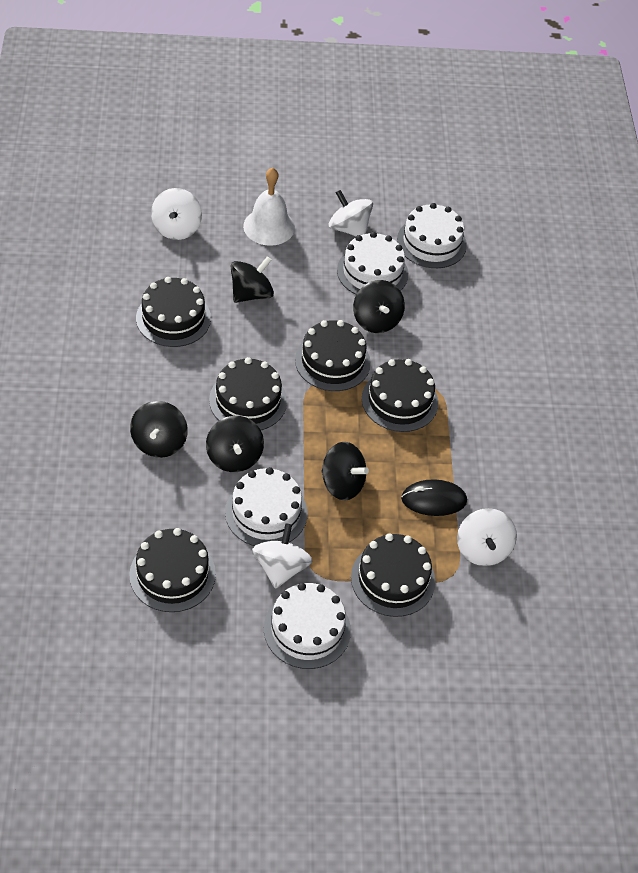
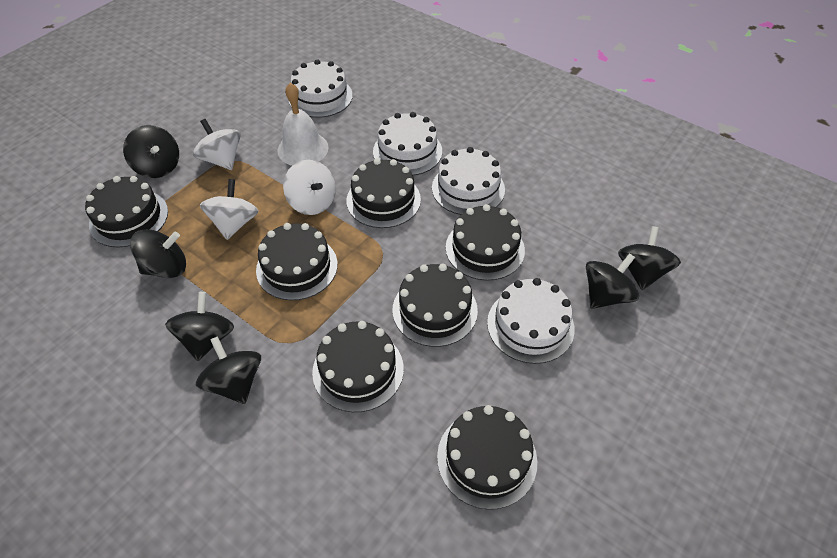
black cake: [129,528,216,612] [136,277,211,347] [209,357,287,430] [295,320,371,391] [351,533,435,617] [362,359,438,432] = 6 -> [85,176,168,247] [256,223,338,300] [312,321,404,412] [347,158,421,228] [393,264,478,347] [437,405,537,510] [446,204,525,281] = 7
black mouse: [401,479,467,516] = 1 -> none = 0
black spinning top: [130,401,188,458] [206,416,264,472] [231,256,274,303] [321,442,369,500] [353,280,405,333] = 5 -> [123,125,179,178] [130,229,186,278] [165,292,234,361] [196,336,261,404] [586,253,639,309] [618,226,681,290] = 6
white spinning top: [151,188,202,240] [252,523,313,589] [329,190,373,236] [457,508,517,566] = 4 -> [193,119,241,170] [200,179,258,240] [283,160,336,215] = 3

